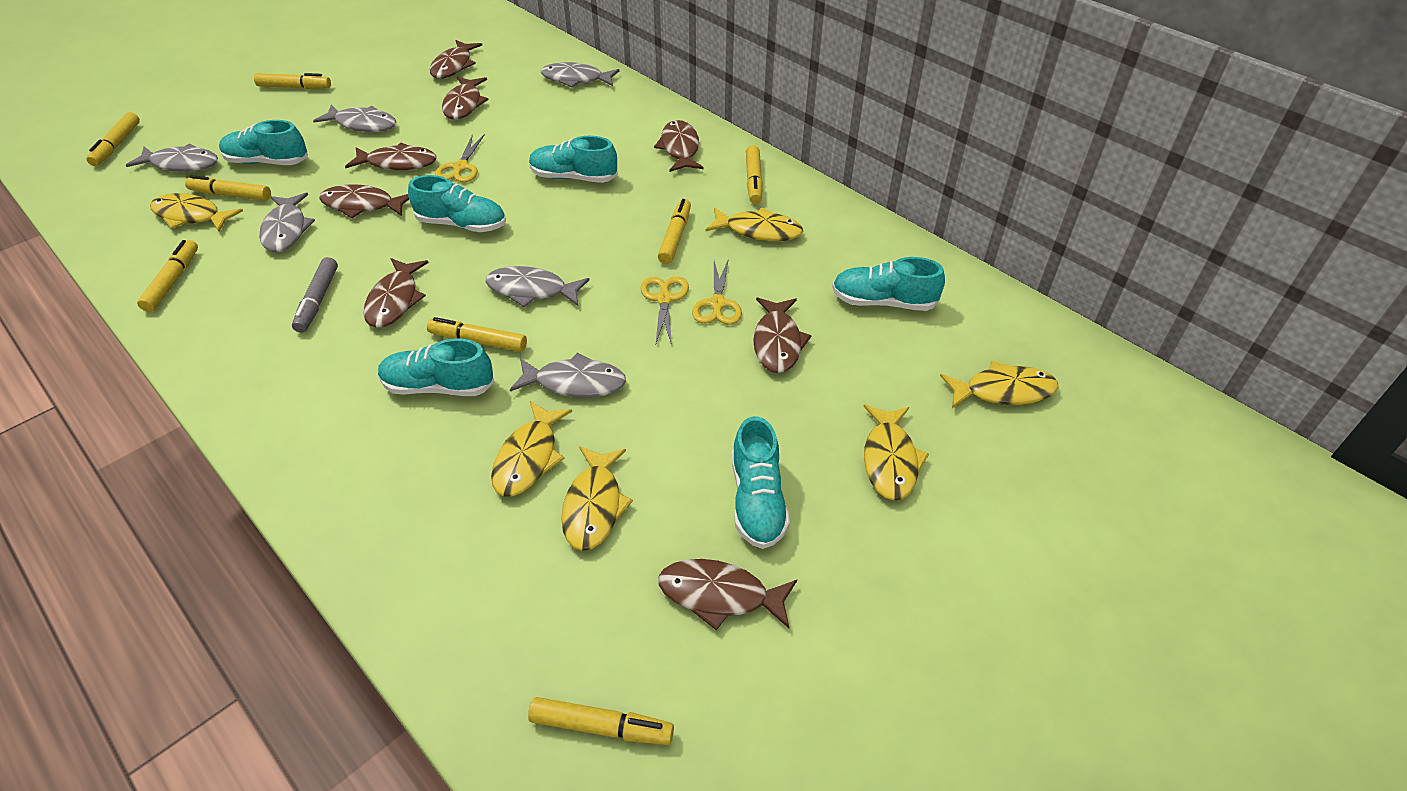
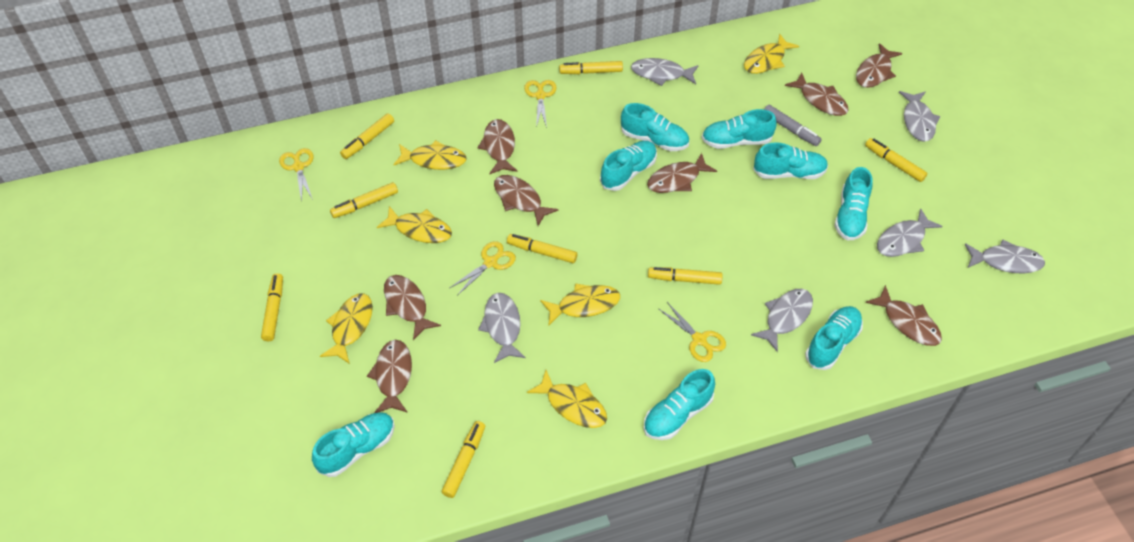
turquoise shoe: [219,120,308,165] [378,338,494,396] [408,175,506,232] [529,136,618,183] [732,416,790,549] [832,257,945,311] = 6 -> [312,412,395,477] [600,141,657,191] [621,103,689,151] [644,369,715,440] [702,109,776,149] [753,143,828,179] [805,306,863,370] [834,167,873,240] = 8
yellow scissors: [435,134,484,182] [640,276,689,345] [692,258,742,325] = 3 -> [279,148,314,202] [450,241,516,295] [524,80,557,128] [659,302,726,362] = 4

